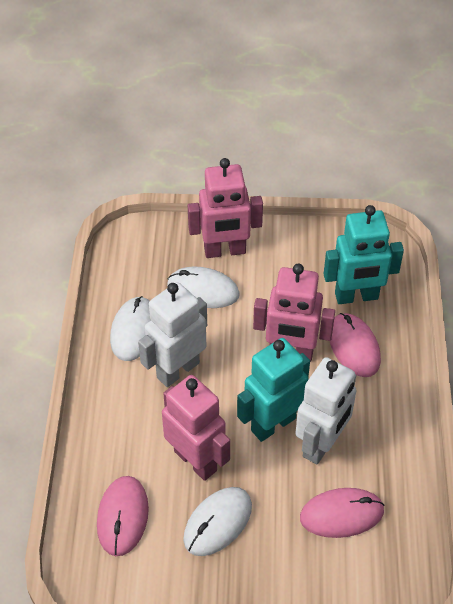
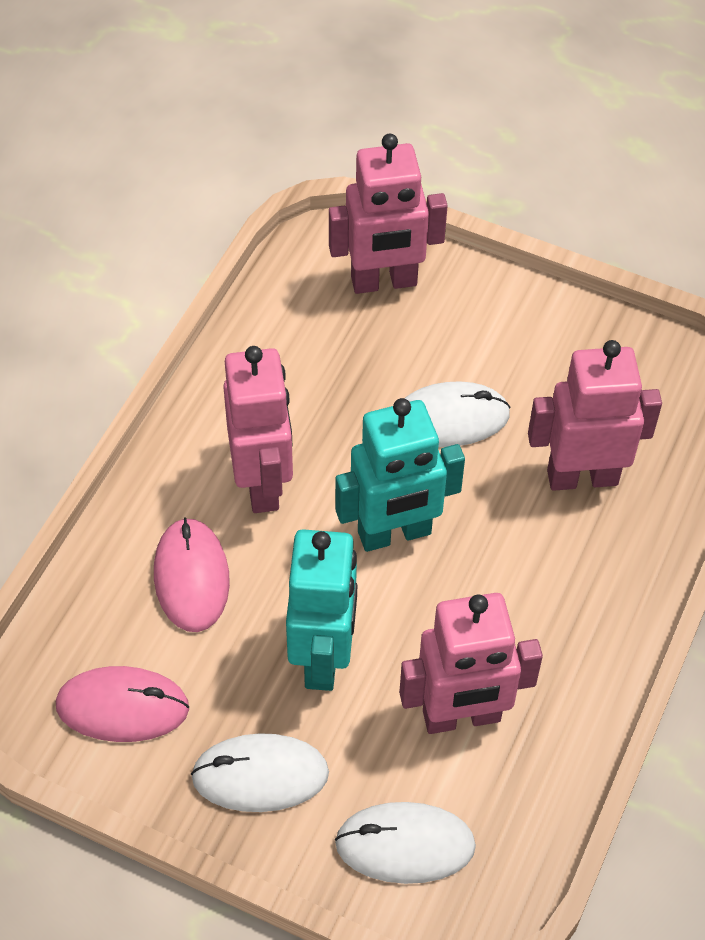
pink mouse: [97,476,149,556] [300,488,385,538] [330,313,381,377] = 3 -> [56,666,189,742] [154,517,230,632] = 2
pink robot: [162,375,230,481] [188,158,263,258] [253,264,335,362] = 3 -> [223,346,293,513] [329,134,448,294] [399,593,543,734] [528,340,662,491] = 4
white robot: [138,282,207,387] [295,357,357,464] = 2 -> none = 0

